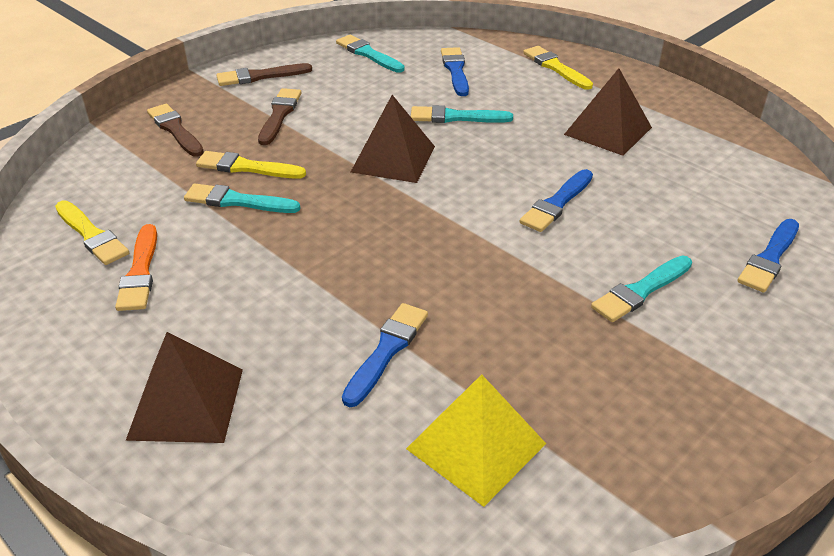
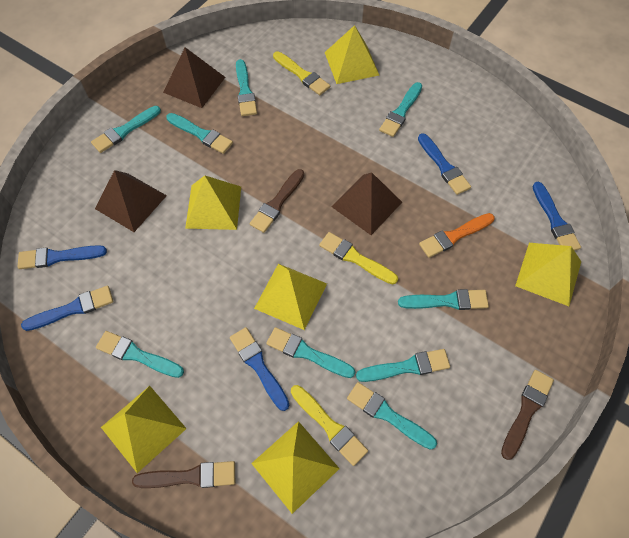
blue brush: [342,303,428,407] [441,47,469,96] [519,169,593,232] [737,219,799,292] = 4 -> [17,245,107,269] [21,286,113,331] [230,327,289,411] [418,133,471,195] [532,182,581,251] = 5
turquoise brush: [184,184,300,213] [336,35,405,73] [411,105,513,123] [591,256,692,322] = 4 -> [91,106,161,153] [96,331,184,378] [166,113,233,154] [236,59,257,116] [266,327,355,378] [347,382,437,450] [356,349,450,382] [379,82,422,137] [398,289,489,310] = 9
yellow pyramid: [406,374,546,507] = 1 -> [101,386,187,473] [185,175,241,230] [251,421,340,514] [254,264,327,330] [324,25,379,84] [515,243,581,306] = 6

